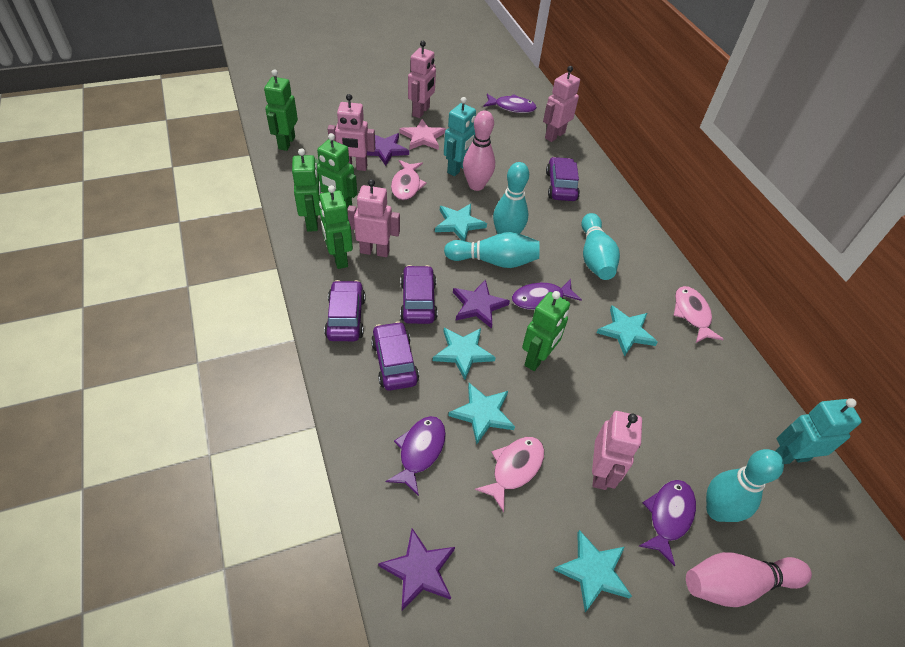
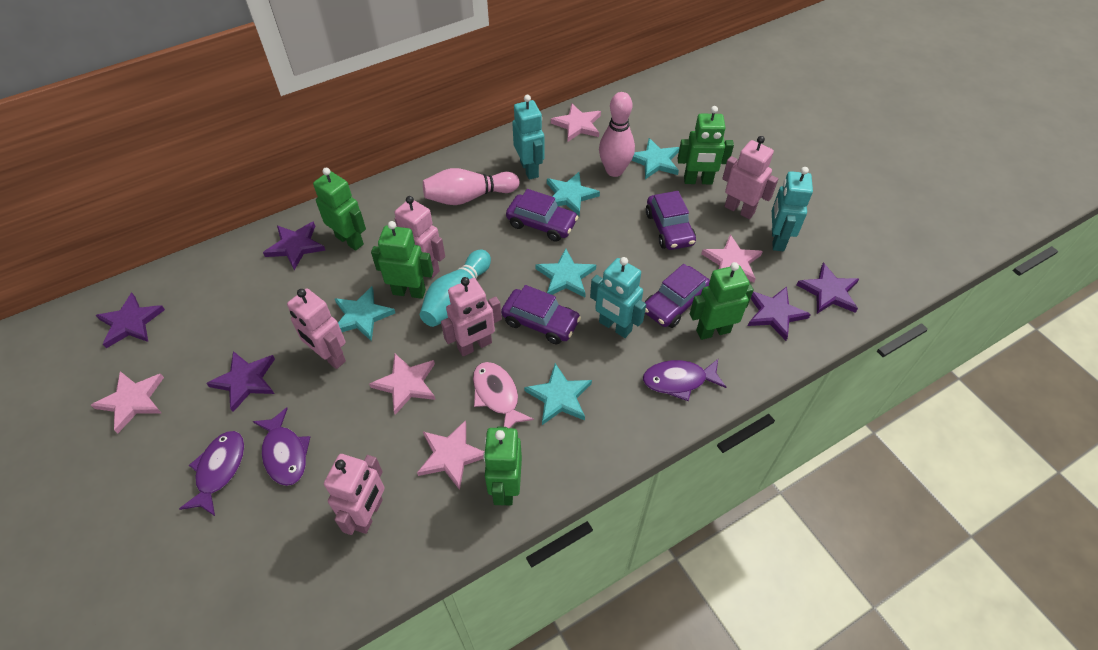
pink fish: [391,160,427,200] [475,437,544,512] [674,286,724,343] = 3 -> [473,362,534,428] = 1
pink star: [400,119,446,150] = 1 -> [91,371,164,433] [369,353,436,415] [417,420,484,490] [551,103,601,141] [701,234,763,283] = 5
purple fish: [385,416,446,496] [483,94,537,113] [512,279,582,310] [639,480,696,566] = 4 -> [179,431,244,516] [253,407,310,486] [643,359,726,401] = 3
purple star: [367,133,409,166] [378,528,455,610] [453,279,510,329] = 3 -> [96,293,165,348] [206,351,275,412] [263,222,326,270] [748,286,811,341] [797,263,859,314] = 5
turquoise bowling pin: [444,232,540,268] [493,162,529,234] [581,213,620,280] [706,449,784,522] = 4 -> [420,250,491,327] = 1
turquoise robot: [444,97,476,176] [775,398,862,464] = 2 -> [512,95,545,180] [590,257,646,338] [772,167,813,251] = 3

